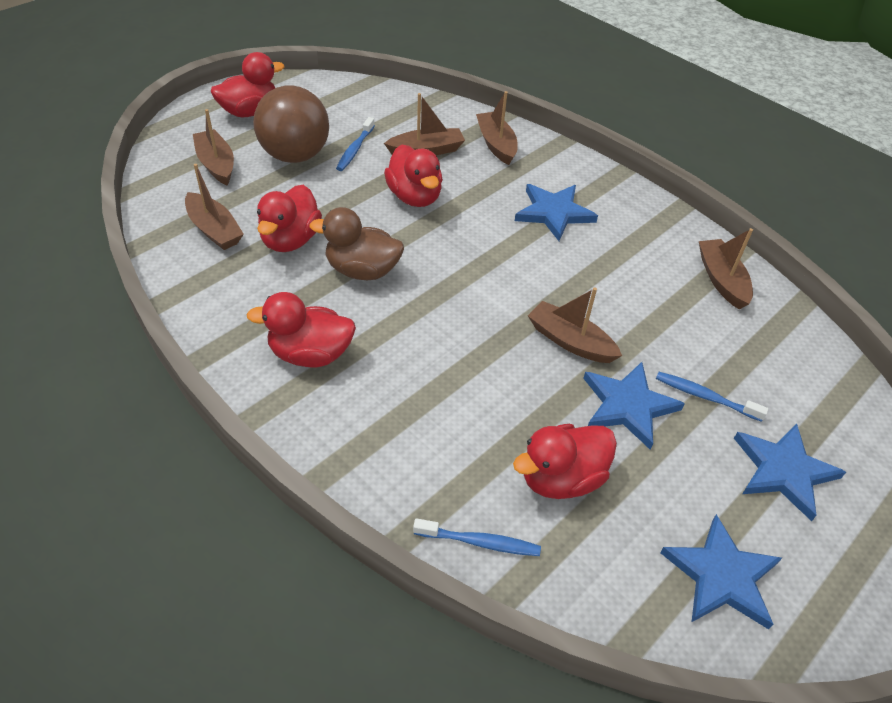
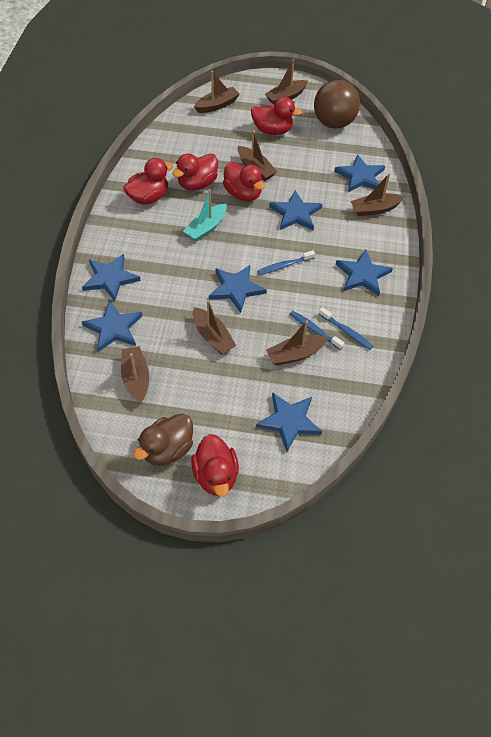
blue star: [515,184,598,241] [583,362,685,450] [660,514,782,629] [734,423,846,521] = 4 -> [82,254,141,301] [82,300,143,352] [209,265,267,313] [256,392,322,452] [269,190,322,230] [334,154,385,192] [336,250,393,296] = 7
brown boat: [185,164,244,250] [193,109,234,185] [384,93,465,155] [476,91,518,165] [528,287,622,363] [699,228,753,310] = 6 -> [121,346,149,403] [193,300,236,355] [194,71,240,113] [238,130,277,181] [265,59,308,105] [266,320,328,365] [350,173,405,216] = 7
turquoise boat: none = 0 -> [183,189,227,242] = 1

